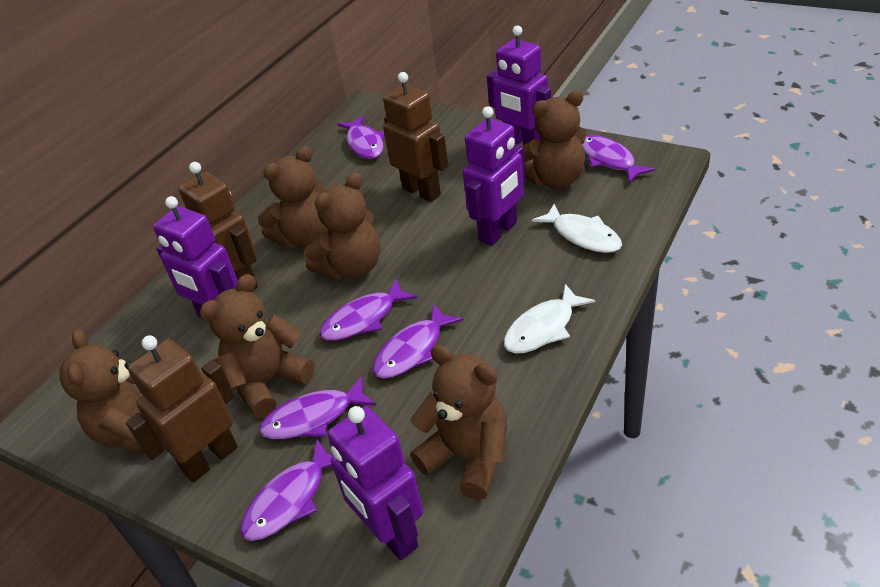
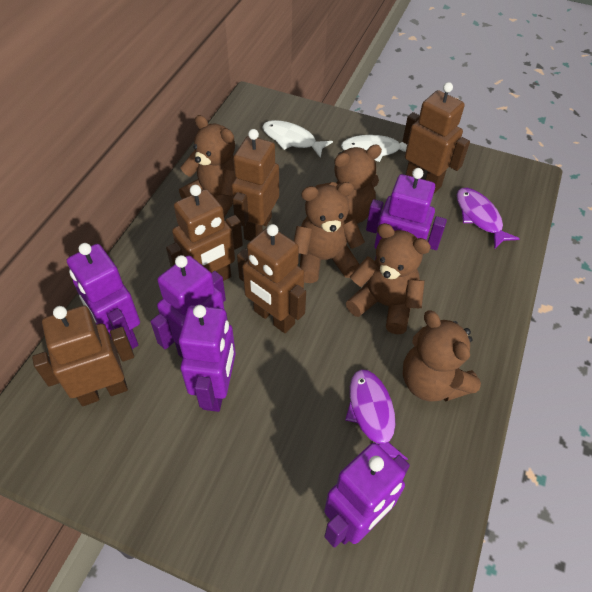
brown robot: [126,335,238,482] [178,162,258,289] [383,72,448,202] = 3 -> [32,305,134,406] [166,185,243,281] [231,129,279,241] [237,224,306,333] [402,82,470,193] = 5
brown teddy bear: [60,329,166,453] [199,274,315,418] [258,146,329,247] [304,173,380,279] [410,345,507,500] [522,90,586,188] = 6 -> [179,115,236,217] [294,182,365,283] [315,144,382,224] [346,223,431,334] [403,310,481,402] = 5
purple fish: [240,439,333,541] [259,376,376,440] [319,279,418,341] [337,116,384,159] [373,304,463,379] [582,135,655,183] = 6 -> [345,369,408,460] [457,188,520,249] = 2
purple robot: [153,196,238,317] [328,406,423,560] [463,106,525,246] [487,25,551,145] = 4 -> [67,243,140,349] [150,255,226,359] [179,305,236,412] [324,443,410,548] [366,168,447,260] = 5

